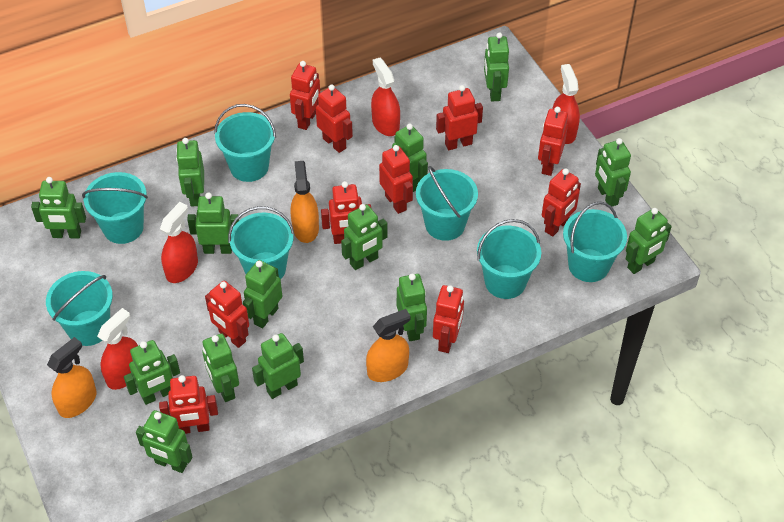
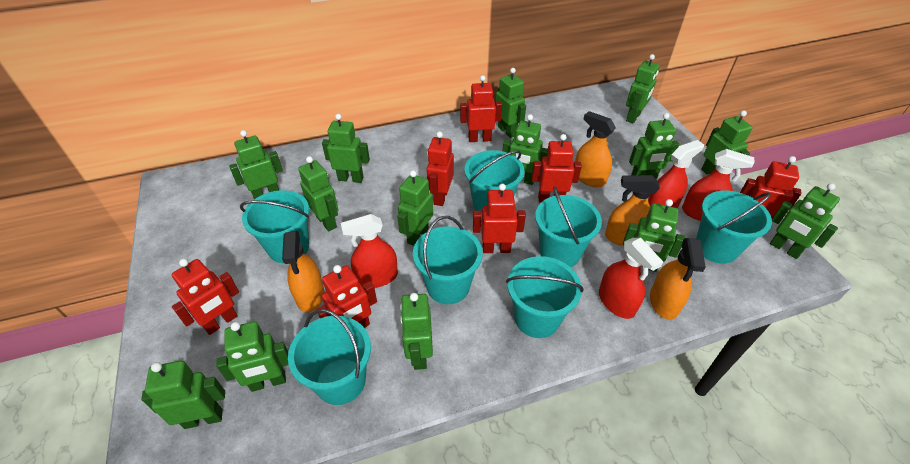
orange spray bottle: [47,337,96,418] [291,161,319,243] [366,309,410,382] = 3 -> [282,231,324,312] [575,111,616,187] [605,175,660,246] [650,238,706,320] = 4
red robot: [159,375,218,434] [205,281,249,348] [290,61,320,130] [316,84,353,153] [321,181,371,244] [379,145,413,214] [433,285,464,353] [436,85,483,151] [538,107,568,176] [542,168,581,237] = 10 -> [172,259,239,335] [318,265,377,328] [427,132,454,206] [460,75,502,142] [473,184,526,253] [531,134,582,203] [740,156,802,218] = 7

